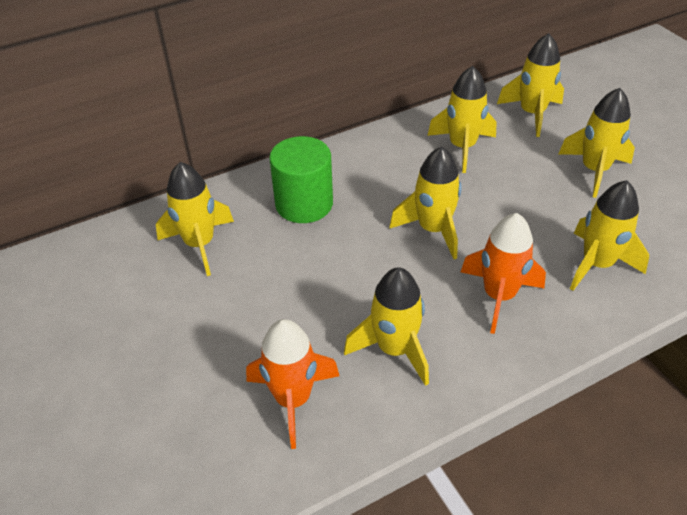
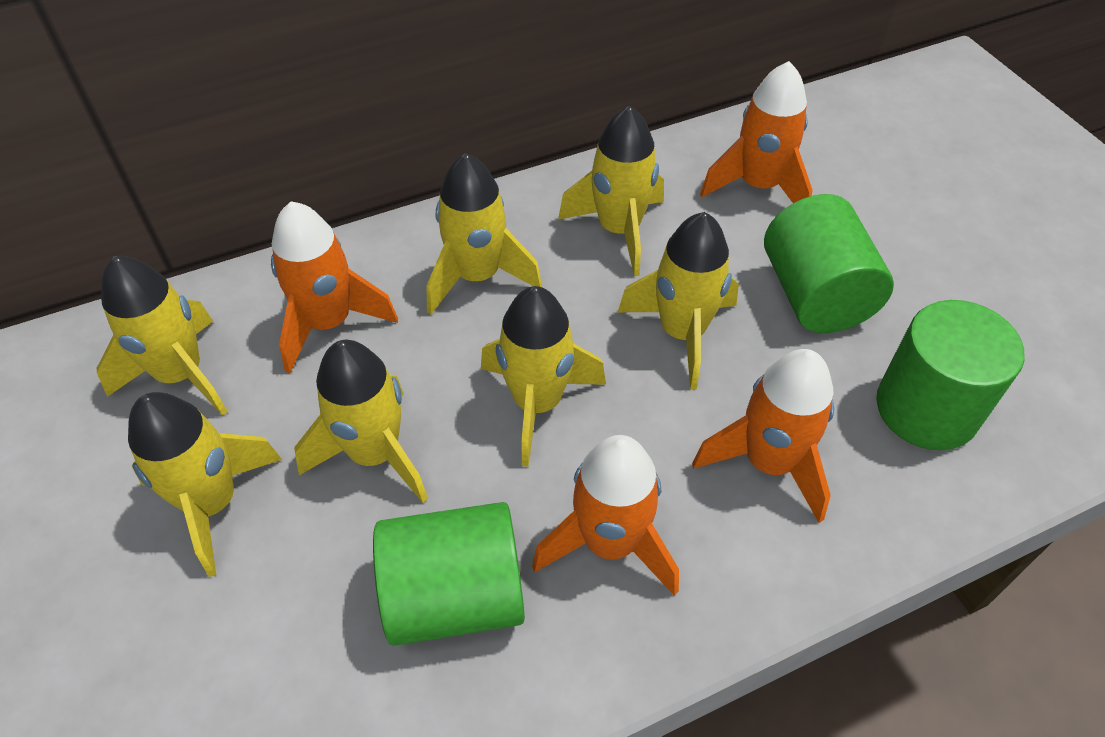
green cylinder: [269,136,333,223] = 1 -> [373,502,525,646] [764,194,894,333] [876,300,1025,450] = 3
orange rocket: [246,319,339,449] [461,213,546,334] = 2 -> [271,201,398,373] [532,435,679,596] [692,349,834,523] [700,61,813,203] = 4

